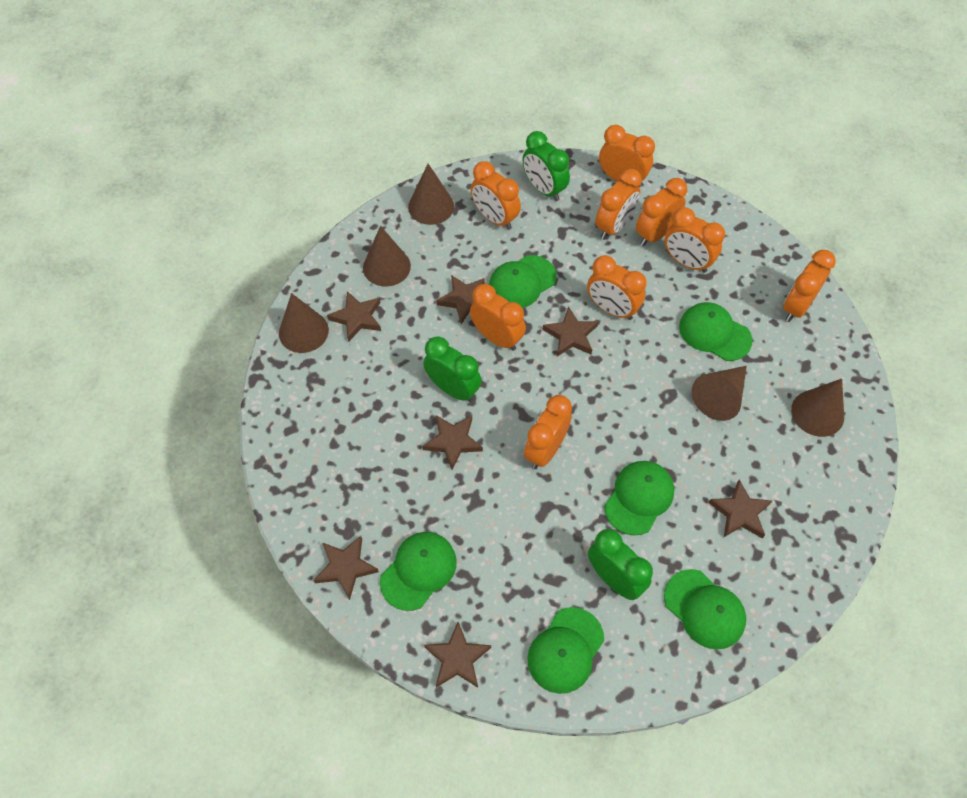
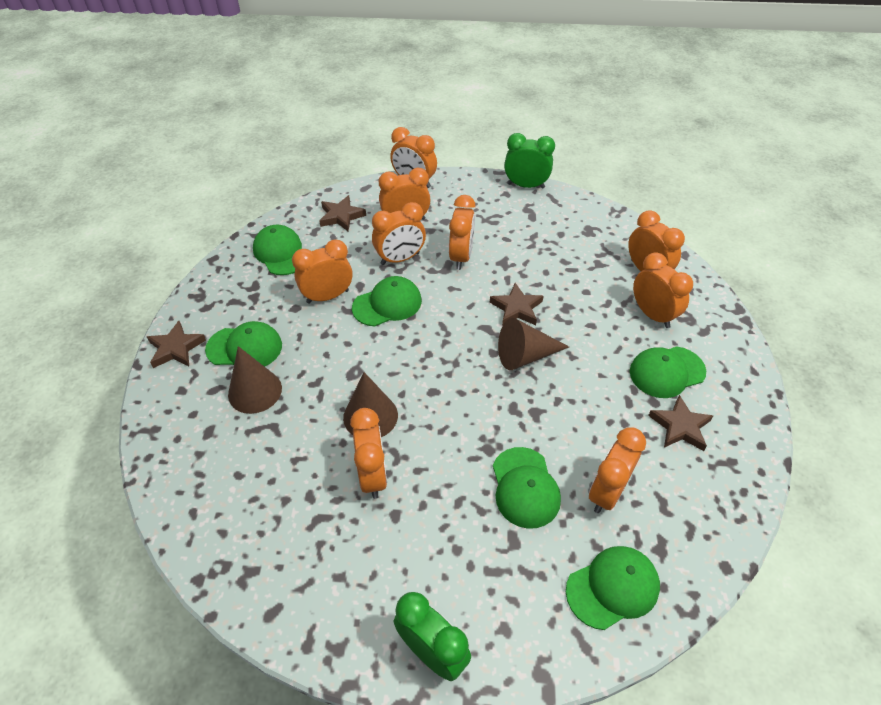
brown cone: [279,293,329,353] [363,226,411,287] [408,164,454,225] [692,366,747,421] [791,379,844,437] = 5 -> [228,346,282,414] [343,372,398,437] [498,318,569,370] = 3
brown star: [314,536,379,600] [327,291,381,342] [423,415,483,470] [424,622,491,688] [436,275,485,324] [543,306,599,357] [709,480,772,538] = 7 -> [147,321,206,368] [320,195,366,231] [490,283,544,326] [648,395,713,451] = 4
green clock: [423,336,482,402] [523,131,570,201] [588,529,653,600] = 3 -> [394,592,471,681] [504,133,555,189] = 2

